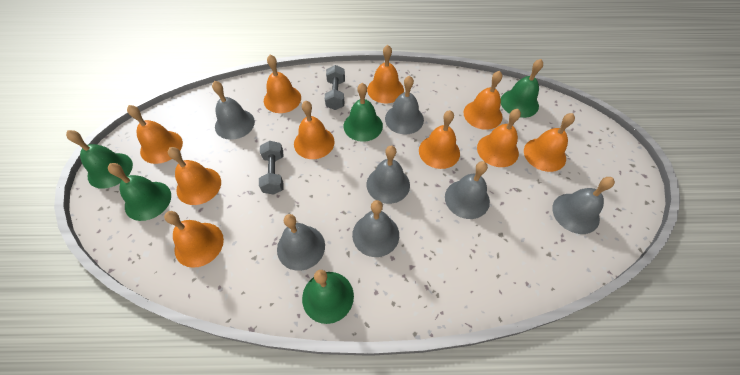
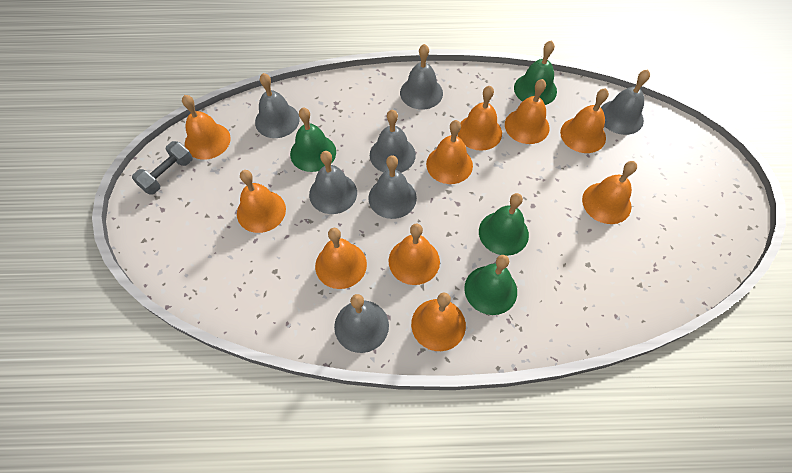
green bell: [66,130,133,189] [108,163,171,221] [302,270,354,324] [344,83,383,142] [501,59,543,118] = 5 -> [290,108,336,172] [464,255,517,315] [479,193,529,256] [514,40,557,105] = 4
grey dumbbell: [259,141,284,195] [325,65,345,110] = 2 -> [132,141,193,195] = 1

